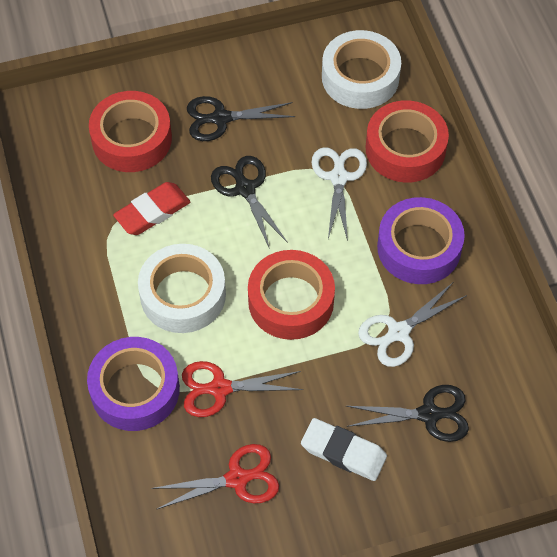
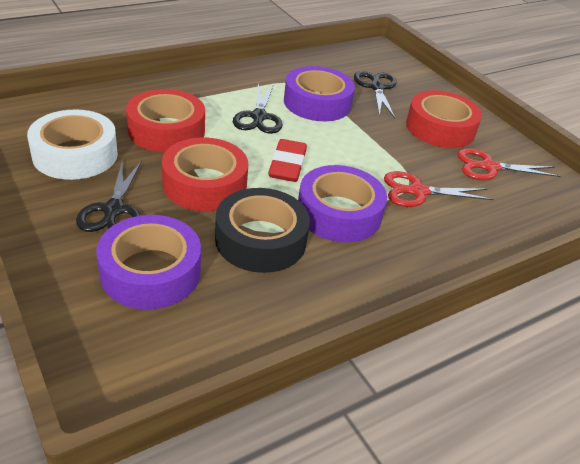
black tape: none = 0 -> [215,188,310,273] = 1
purple tape: [87,337,180,431] [377,197,465,284] = 2 -> [96,215,201,309] [284,66,355,121] [298,165,387,242] = 3
white eraser: [301,418,387,481] = 1 -> none = 0
white scissors: [312,147,367,241] [358,283,467,367] = 2 -> none = 0
white tape: [138,244,226,333] [322,30,401,109] = 2 -> [27,110,118,180] = 1

